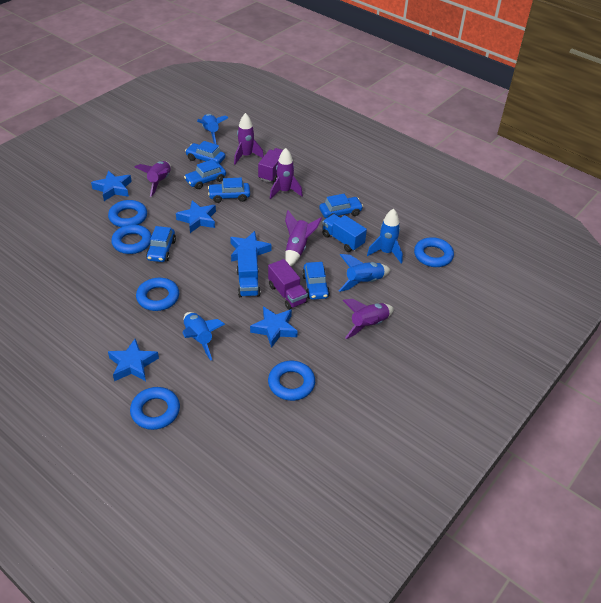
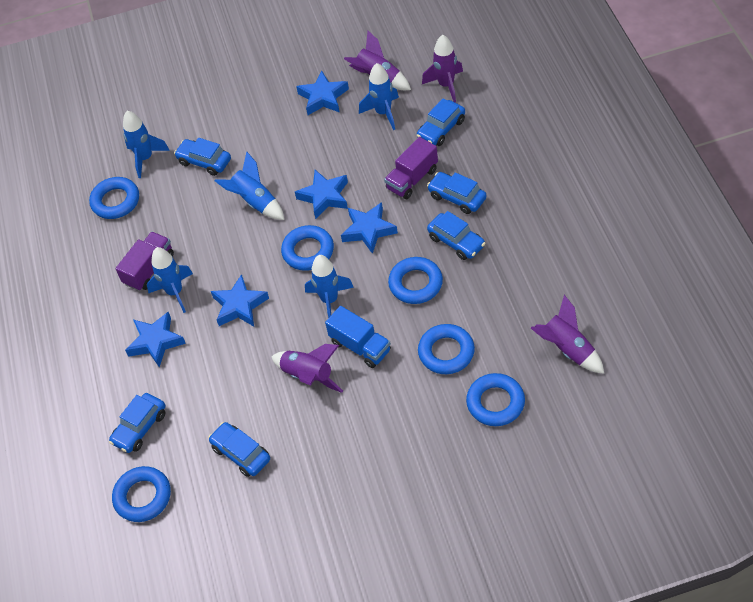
blue rocket: [182,312,225,361] [197,114,228,145] [339,254,391,292] [367,208,403,263] = 4 -> [123,111,170,178] [147,247,193,313] [215,151,284,220] [305,255,354,318] [359,63,399,130] = 5
blue truck: [237,249,261,297] [322,214,367,252] = 2 -> [325,306,391,368] = 1
purple rocket: [135,161,171,197] [234,113,264,164] [270,148,303,199] [285,210,322,266] [343,299,394,339] = 5 -> [272,344,343,393] [344,31,411,90] [422,35,463,102] [531,295,604,374] = 4

